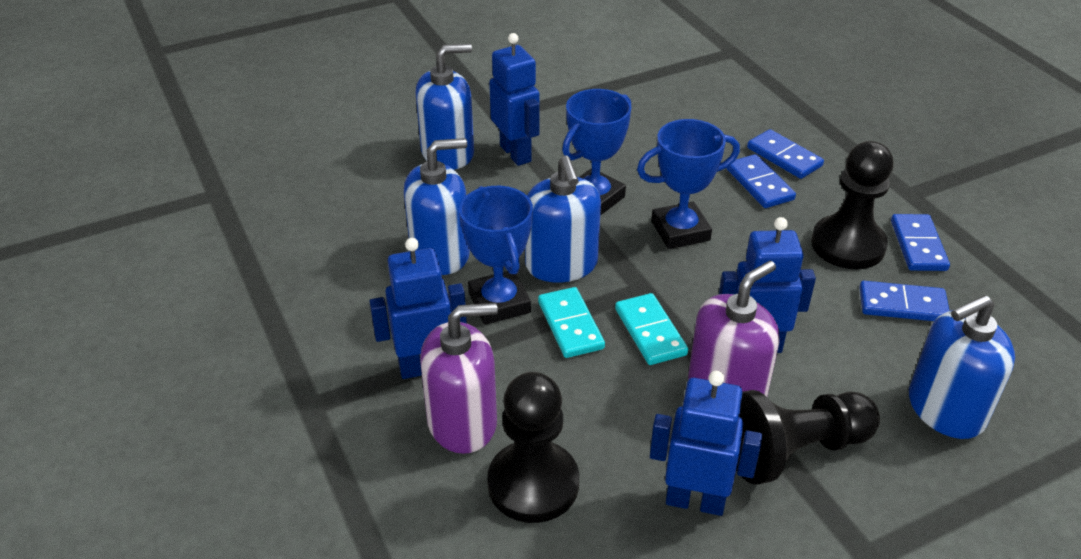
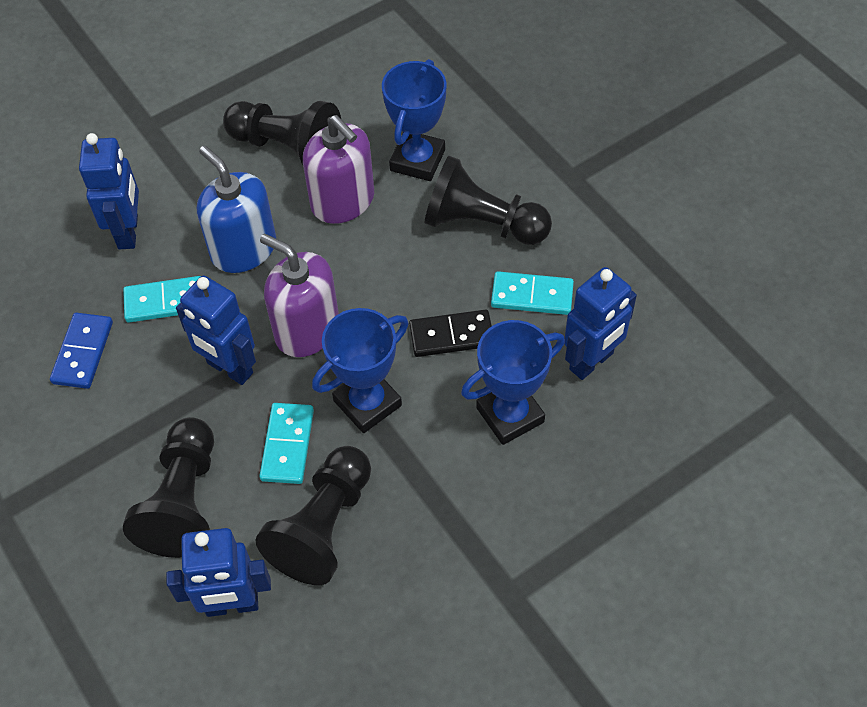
black domino: none = 0 -> [409,310,492,357] = 1
black pawn: [487,372,579,523] [736,390,880,485] [811,141,894,269] = 3 -> [123,417,214,558] [223,101,341,164] [256,446,371,585] [425,156,552,245] = 4
blue domino: [726,154,796,208] [747,129,824,179] [859,281,950,321] [891,214,950,271] = 4 -> [50,313,113,389] = 1
blue soap dispenser: [404,138,470,275] [416,44,474,169] [525,156,601,283] [909,295,1015,439] = 4 -> [197,146,276,273] = 1
turquoise domino: [538,287,605,358] [615,293,688,365] = 2 -> [123,276,201,322] [259,403,314,484] [491,271,574,315] = 3

